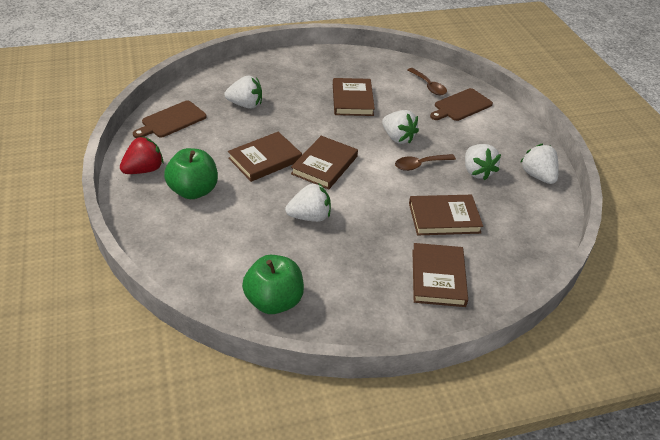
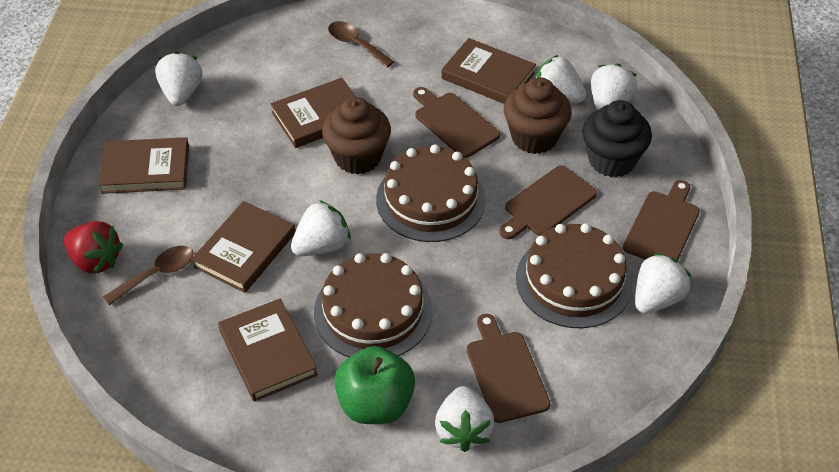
black cupcake: none = 0 -> [582,100,652,178] = 1
brown cake: none = 0 -> [314,253,432,357] [376,144,486,242] [516,223,633,328] = 3
brown cupcake: none = 0 -> [322,97,391,174] [504,77,572,154] = 2
brown cutting board: [133,101,207,138] [430,88,493,121] = 2 -> [413,87,500,158] [467,314,550,423] [499,165,597,239] [623,180,700,261] = 4
green apple: [164,148,218,199] [242,255,304,314] = 2 -> [334,346,415,424] = 1
white strawberry: [224,76,262,109] [285,183,331,222] [382,110,419,144] [465,144,501,180] [520,144,559,184] = 5 -> [155,51,202,106] [291,200,351,256] [435,386,494,452] [535,55,586,103] [591,63,637,110] [635,253,691,314] = 6

